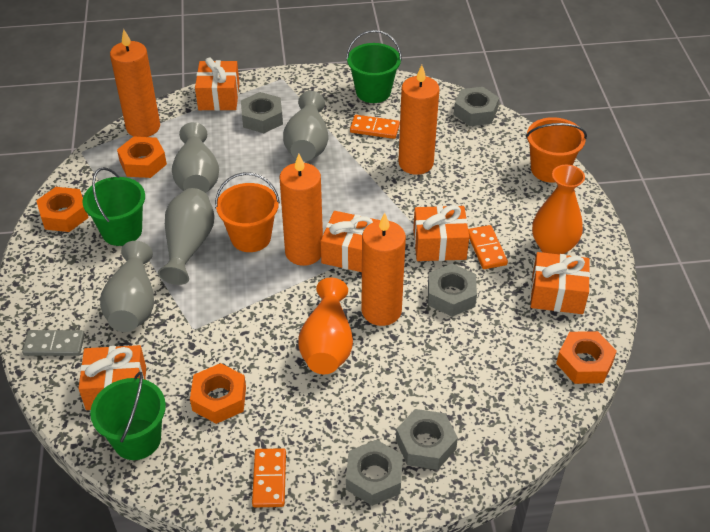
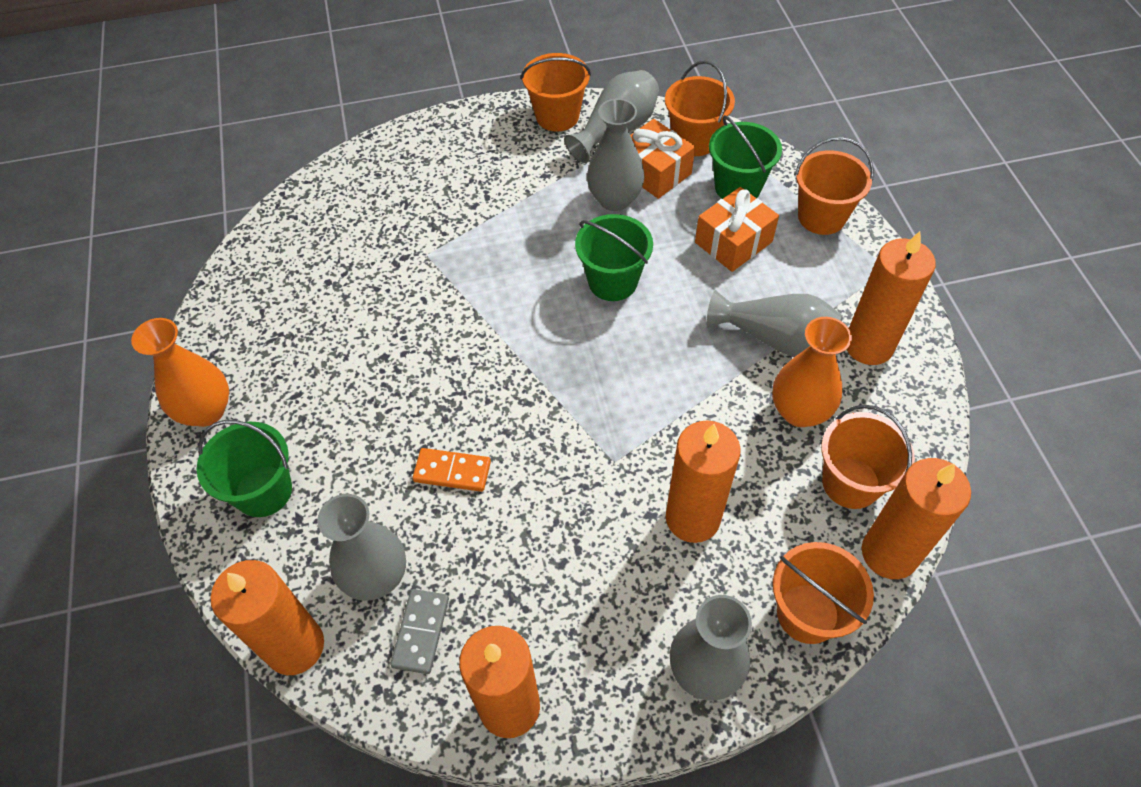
grey nut: [241,92,283,133] [346,440,403,506] [396,409,458,470] [428,264,477,317] [454,87,499,126] = 5 -> none = 0
grey vase: [100,241,154,332] [158,188,215,285] [172,122,219,193] [283,91,328,161] = 4 -> [317,494,406,601] [564,70,659,163] [587,98,645,211] [670,595,752,701] [706,290,842,357] = 5
orange bucket: [215,172,280,252] [526,117,587,183] = 2 -> [521,53,591,131] [665,61,735,156] [773,542,874,644] [795,137,874,235] [821,405,915,509] = 5
orange candle: [110,29,160,137] [279,154,323,266] [361,213,406,326] [398,65,440,175] = 4 -> [210,560,324,675] [459,626,540,738] [666,420,741,543] [846,231,936,365] [862,458,971,579] = 5
orange domino: [252,448,286,507] [350,115,400,139] [468,225,508,269] = 3 -> [412,448,491,492] = 1
orange gift: [78,345,146,410] [195,57,240,111] [321,211,381,272] [413,205,469,261] [531,252,590,314] = 5 -> [630,119,695,199] [695,187,779,272] = 2
orange nut: [36,187,89,232] [117,136,167,178] [190,363,246,424] [556,331,617,384] = 4 -> none = 0

